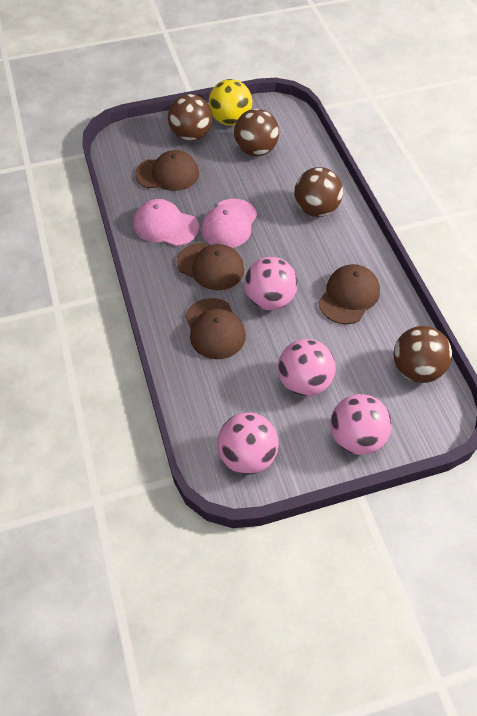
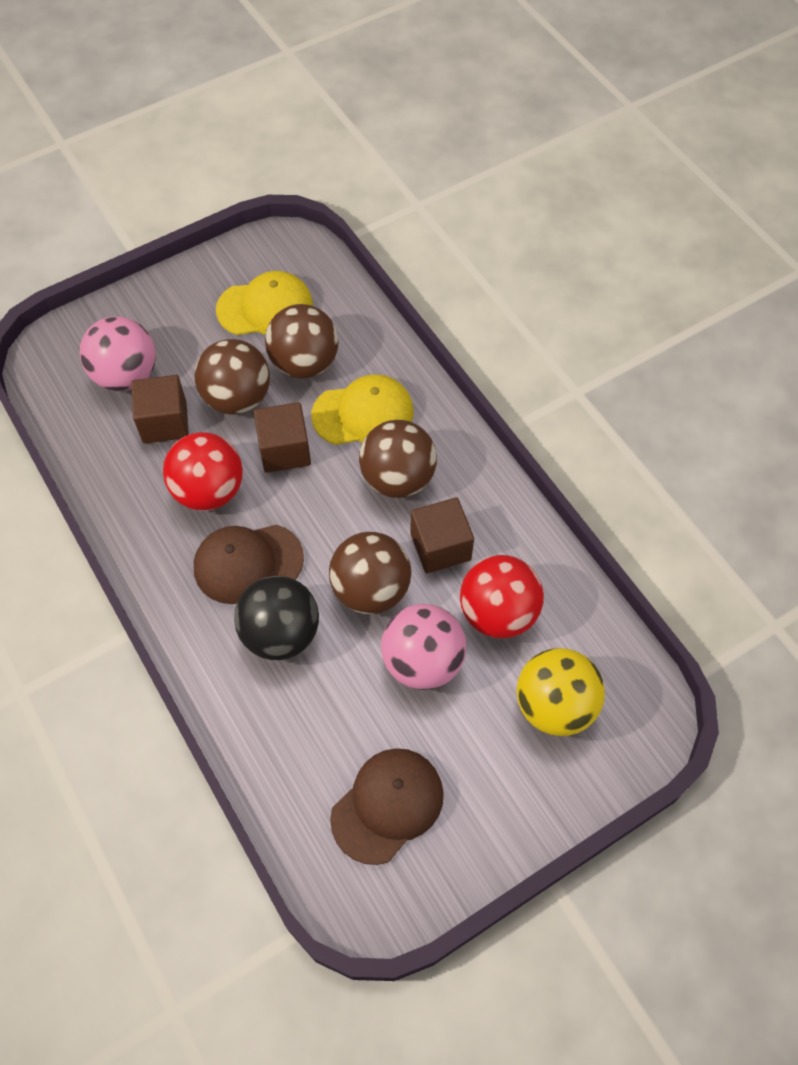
black ball: none = 0 -> [234,576,319,660] = 1
brown cap: [135,150,199,191] [177,242,244,290] [185,298,246,359] [318,264,380,324] = 4 -> [194,525,304,604] [330,748,444,865] = 2
brown cube: none = 0 -> [131,375,189,443] [254,402,311,473] [410,497,474,573] = 3
pink ball: [217,412,279,475] [244,257,298,310] [278,339,336,397] [330,394,392,455] = 4 -> [80,317,156,391] [381,604,466,690] = 2
pink cap: [133,199,199,246] [201,199,257,248] = 2 -> none = 0
red ball: none = 0 -> [163,432,243,511] [460,555,544,638] = 2
yellow cap: none = 0 -> [216,271,313,335] [311,374,414,445] = 2

